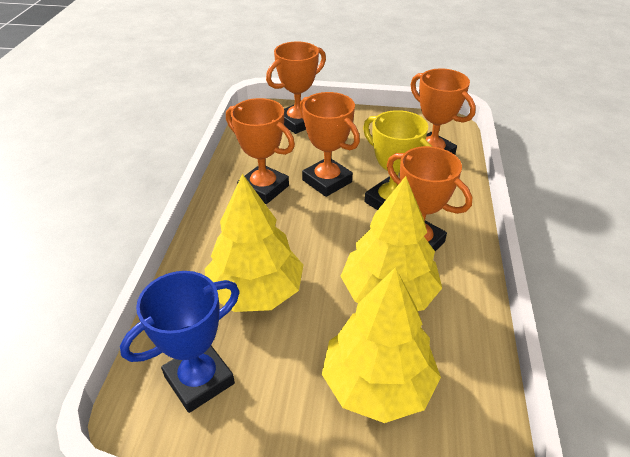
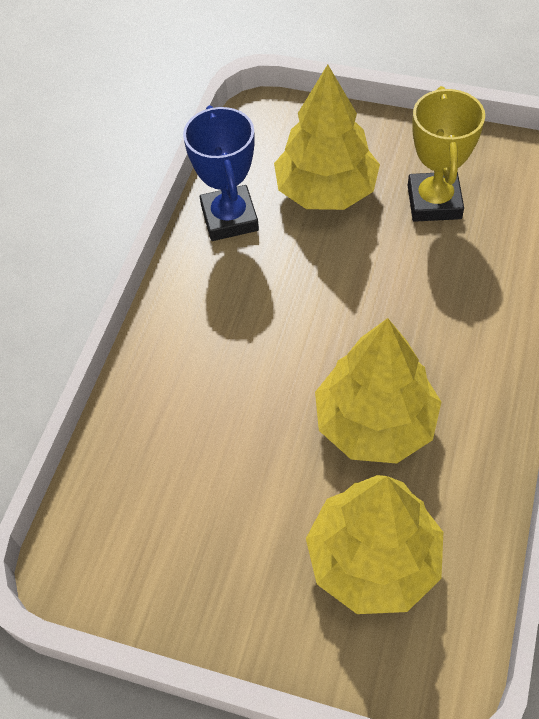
orange trophy: [226,98,295,204] [266,41,326,134] [299,92,360,197] [387,146,472,251] [411,68,476,155] = 5 -> none = 0

